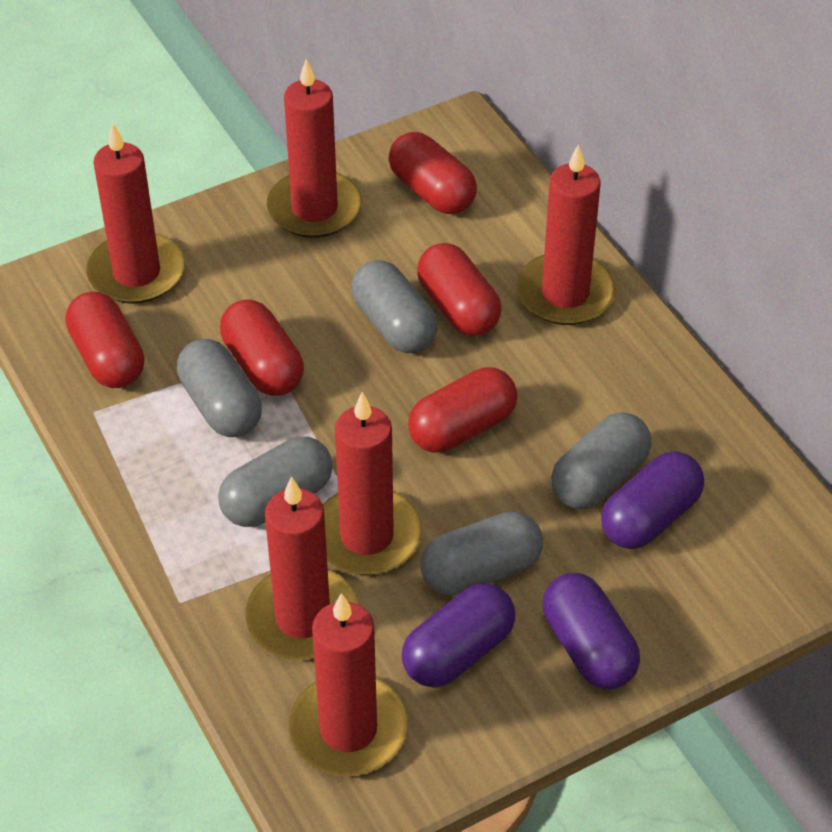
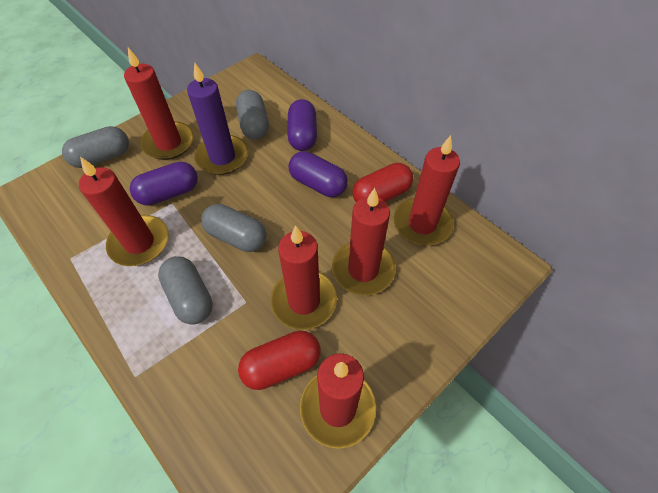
grey capsule: [177,339,262,437] [218,437,333,527] [351,260,438,353] [420,511,543,596] [551,412,651,509] = 5 -> [62,126,129,168] [158,256,213,325] [201,204,267,252] [236,90,269,140] = 4
purple candle: none = 0 -> [187,62,248,175] = 1
red capsule: [65,292,144,388] [220,300,304,396] [389,132,477,214] [408,367,518,453] [417,243,501,336] = 5 -> [238,331,321,390] [352,163,413,202] = 2

